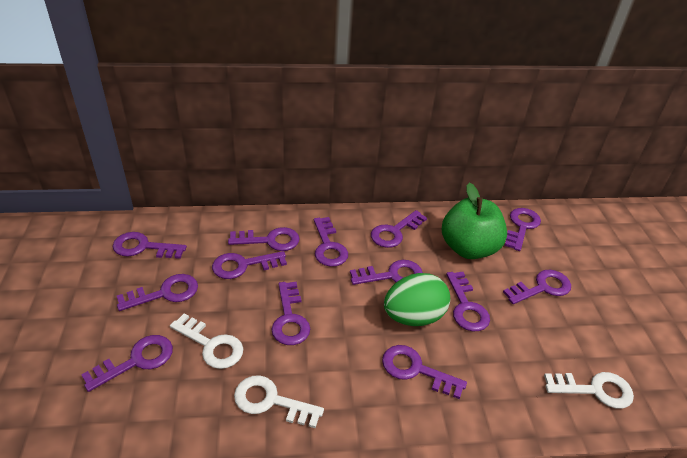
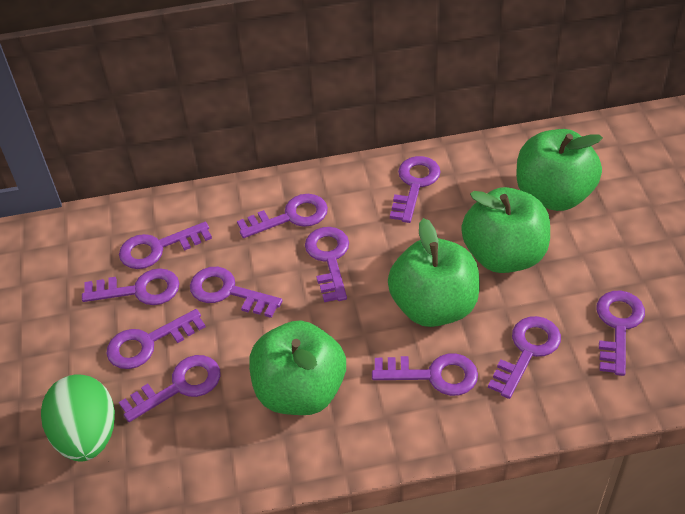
green apple: [442,183,507,259] = 1 -> [249,320,346,415] [388,218,480,327] [461,187,550,273] [516,129,603,211] = 4
purple key: [81,335,173,392] [113,232,187,259] [117,274,198,311] [212,251,287,279] [228,227,300,251] [272,282,310,345] [314,217,348,267] [350,260,423,285] [371,210,427,248] [382,345,467,399] [446,272,490,331] [503,270,571,304] [505,208,541,251] = 13 -> [82,268,179,305] [106,309,206,369] [119,222,212,269] [119,355,221,422] [190,267,283,318] [237,194,328,238] [305,227,349,302] [372,353,478,396] [390,156,441,223] [488,316,561,399] [596,291,645,376] = 11
white key: [170,314,243,369] [234,375,324,428] [544,372,634,409] = 3 -> none = 0

